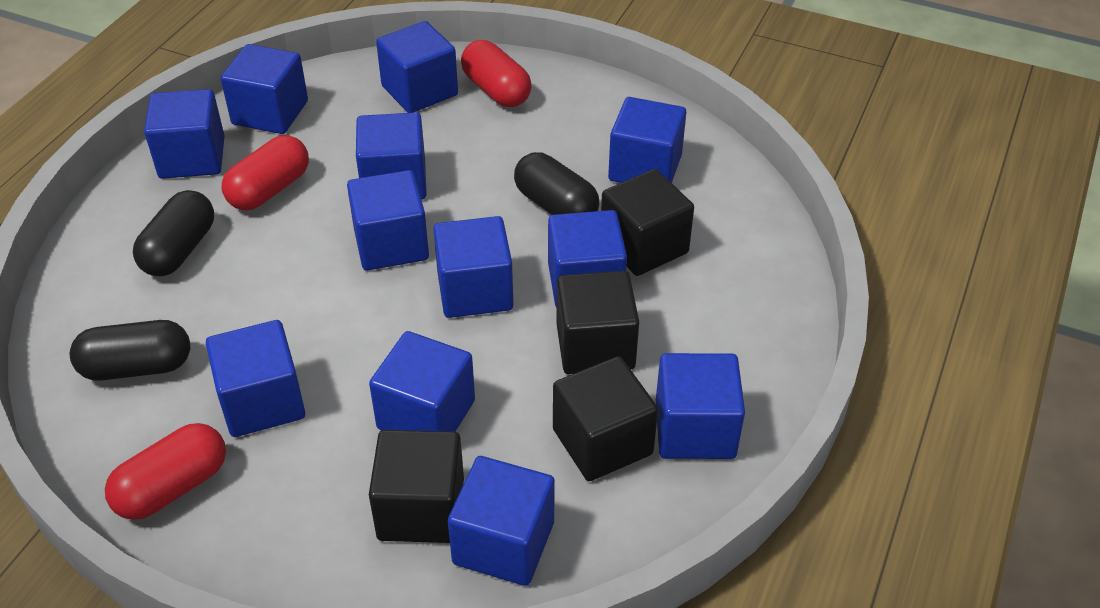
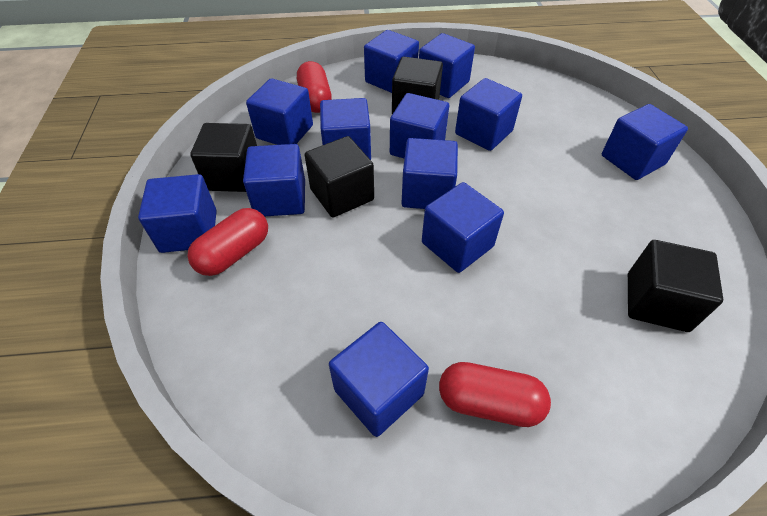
black capsule: [70,320,190,381] [133,190,214,276] [514,152,599,215] = 3 -> none = 0

